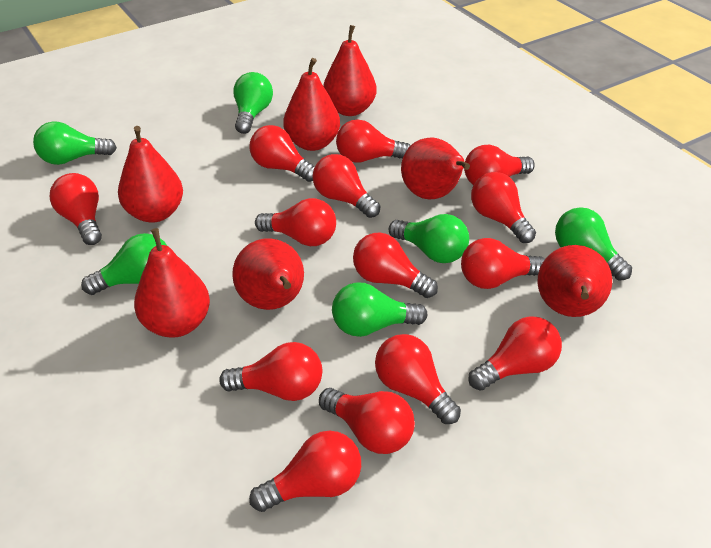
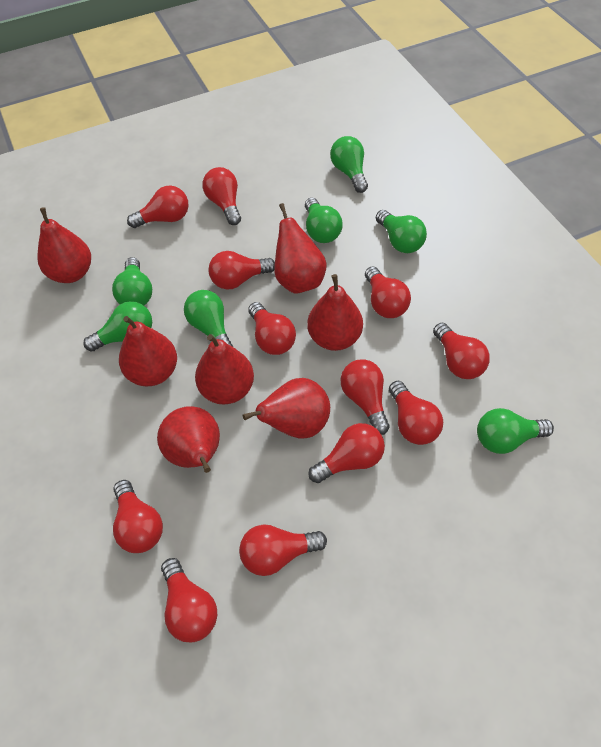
green light bulb: [33,121,117,165] [81,233,167,295] [233,72,273,134] [332,283,428,337] [389,214,469,263] [555,207,632,281] = 6 -> [83,301,152,352] [112,257,152,305] [184,290,233,347] [305,198,343,243] [330,136,368,193] [376,210,427,253] [477,408,554,454] = 7
red light bulb: [50,173,102,245] [219,342,322,401] [249,431,361,512] [250,125,315,182] [255,198,336,246] [313,154,380,218] [319,388,415,454] [336,119,410,163] [353,232,438,298] [375,334,461,424] [461,238,545,289] [464,145,535,185] [468,316,562,391] [471,172,536,243] = 14 -> [113,480,163,553] [127,186,189,228] [161,558,217,642] [203,167,241,225] [208,251,275,290] [239,524,327,576] [248,302,296,355] [309,423,385,483] [341,359,390,435] [365,267,411,318] [389,381,443,445] [433,323,490,379] = 12

